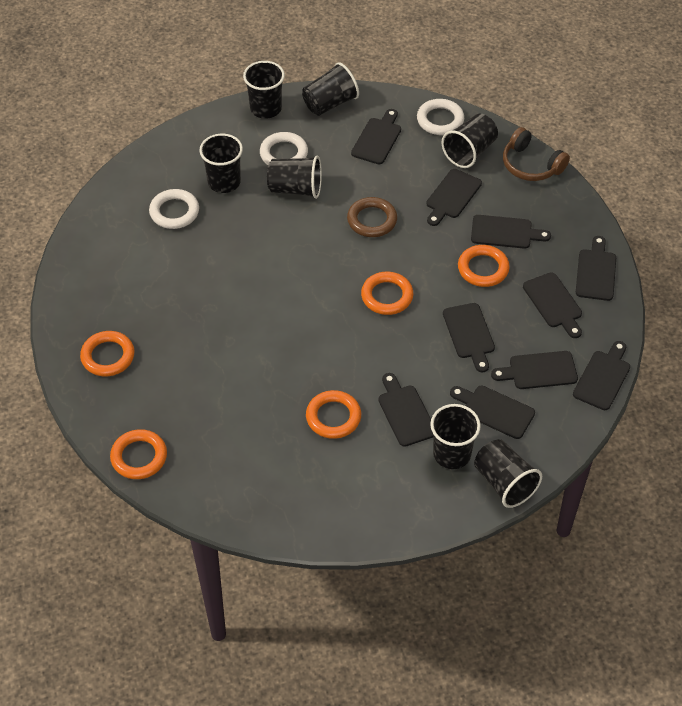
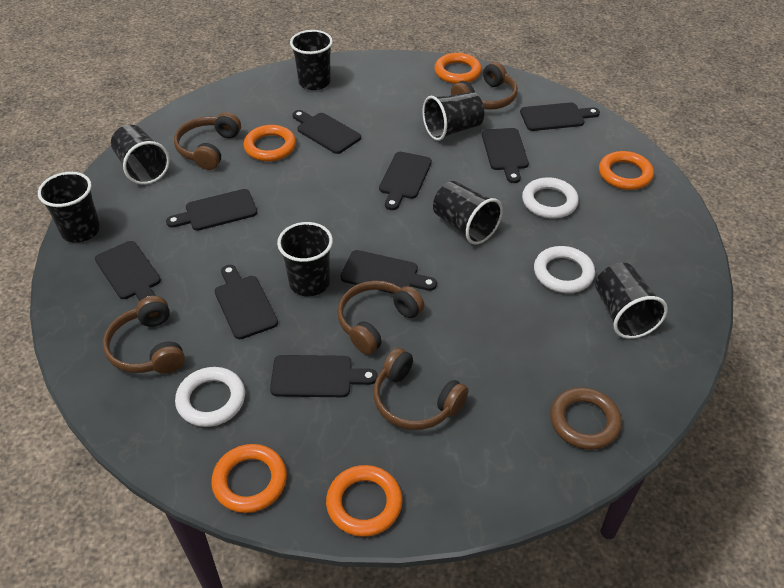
black cutting board: [351,109,401,164] [378,373,434,447] [426,169,482,226] [443,303,495,372] [450,386,535,439] [471,215,551,249] [491,351,578,389] [523,272,582,338] [573,341,630,410] [576,236,616,301] = 10 -> [95,241,161,301] [166,189,257,231] [215,265,278,339] [270,355,378,397] [292,110,361,154] [341,250,437,294] [379,152,432,210] [482,128,529,183] [520,102,600,131] = 9
brown headphones: [503,127,570,181] = 1 -> [103,296,185,374] [174,112,241,170] [337,281,424,355] [373,348,469,430] [451,62,518,110] = 5

